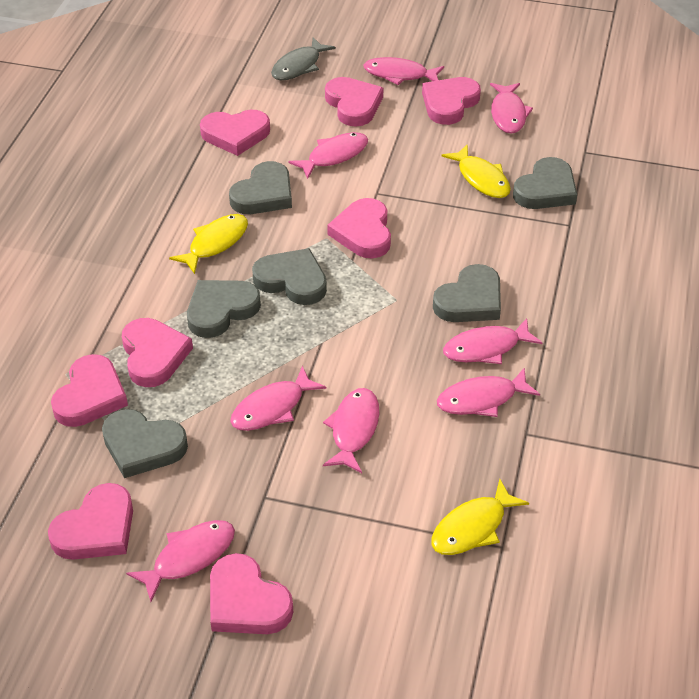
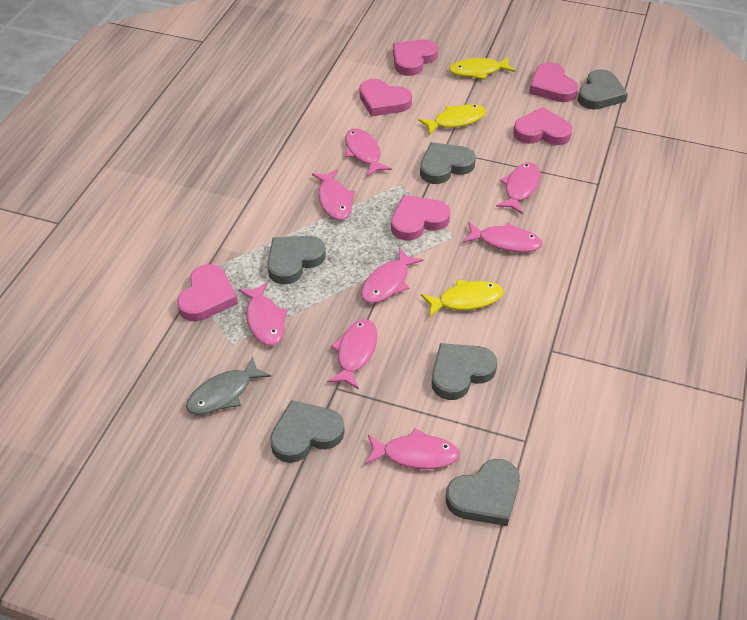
pink heart: [48,483,133,560] [51,354,128,427] [122,318,193,387] [200,110,270,156] [210,553,293,634] [325,77,383,126] [327,198,391,258] [422,77,481,125] = 8 -> [177,264,238,322] [359,79,412,117] [391,195,450,241] [393,39,438,76] [513,107,573,145] [529,62,578,102] = 6

